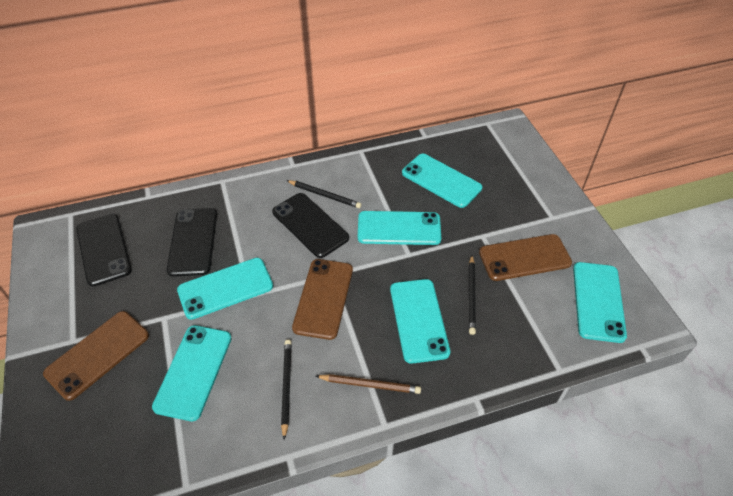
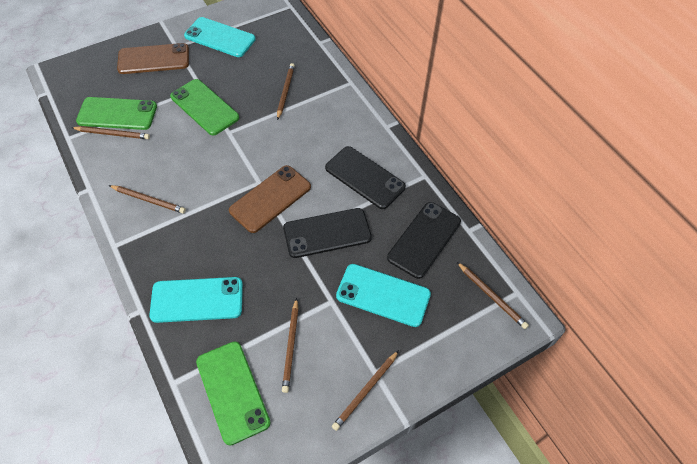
black pencil: [281,340,292,440] [286,180,362,208] [469,255,476,335] = 3 -> none = 0
brown pencil: [316,374,421,394] = 1 -> [72,126,150,139] [109,185,186,213] [277,63,295,120] [282,298,299,393] [332,350,399,431] [457,262,529,329] = 6
brown phone: [43,311,149,401] [292,259,353,340] [479,234,572,281] = 3 -> [117,43,189,74] [229,165,311,233] = 2
green phone: none = 0 -> [76,97,157,130] [170,79,239,135] [196,341,271,446] = 3
turquoise phone: [152,325,232,421] [177,258,273,320] [358,211,441,245] [390,279,450,364] [402,154,482,208] [573,262,627,343] = 6 -> [149,277,243,323] [184,17,256,57] [336,264,431,327] = 3

